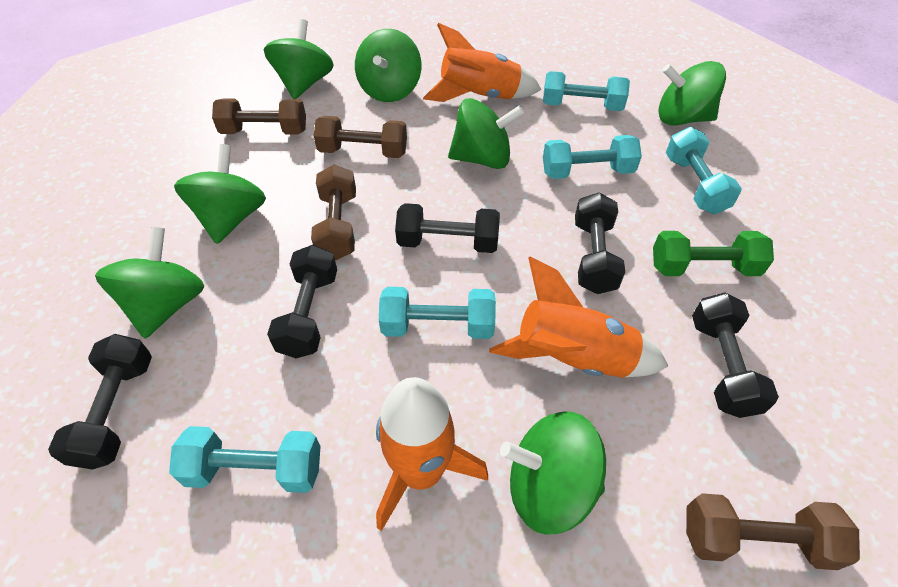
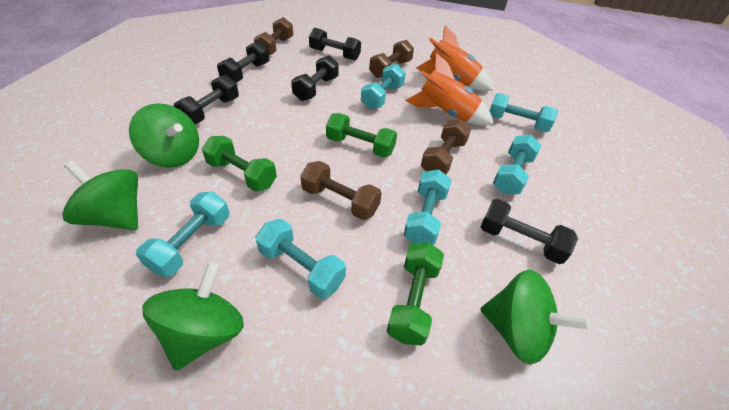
green dumbbell: [653,231,774,276] = 1 -> [202,136,277,191] [326,113,397,157] [387,242,444,346] = 3
green spinning top: [95,227,205,338] [174,144,266,244] [264,19,334,99] [355,29,421,102] [448,98,524,169] [500,412,606,535] [658,61,726,125] = 7 -> [62,161,138,230] [129,103,199,168] [142,262,244,371] [480,270,590,365] = 4
orange rocket: [376,377,488,531] [423,23,542,102] [489,257,668,377] = 3 -> [405,53,494,126] [416,26,493,91] = 2
turquoise dumbbell: [169,426,321,493] [379,287,496,339] [543,71,630,111] [543,135,642,179] [666,127,742,214] = 5 -> [136,191,229,277] [255,219,346,299] [361,64,406,109] [404,169,451,245] [490,93,558,132] [493,135,541,194] = 6

